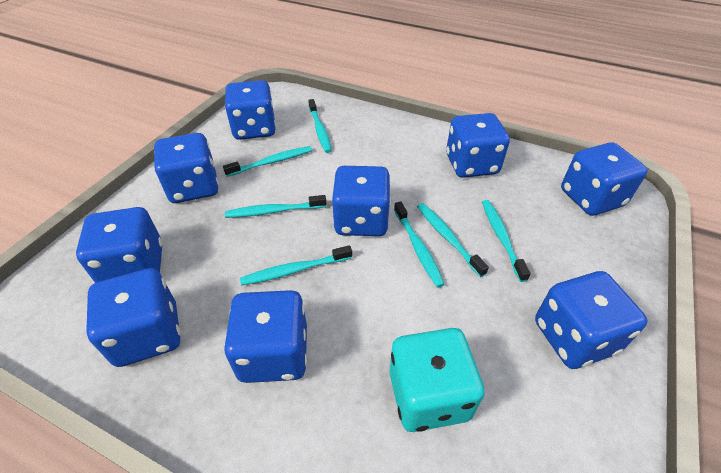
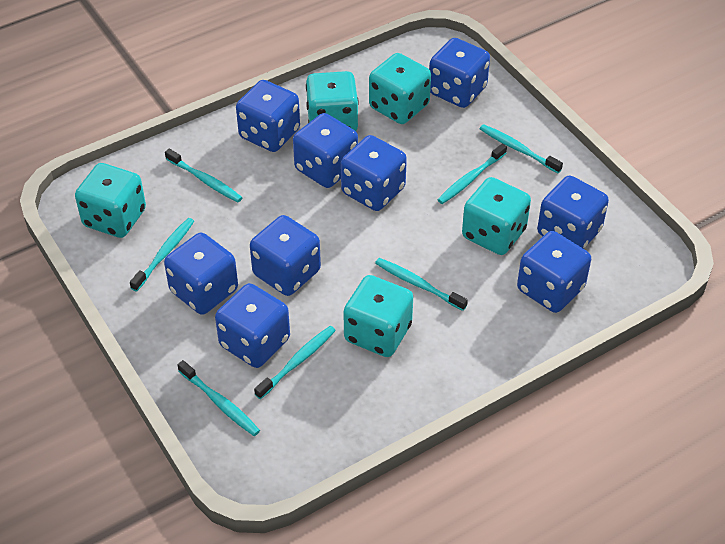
turquoise dice: [389,328,485,432] = 1 -> [75,163,146,238] [306,71,359,131] [343,275,413,357] [369,53,431,124] [462,177,531,255] = 5

